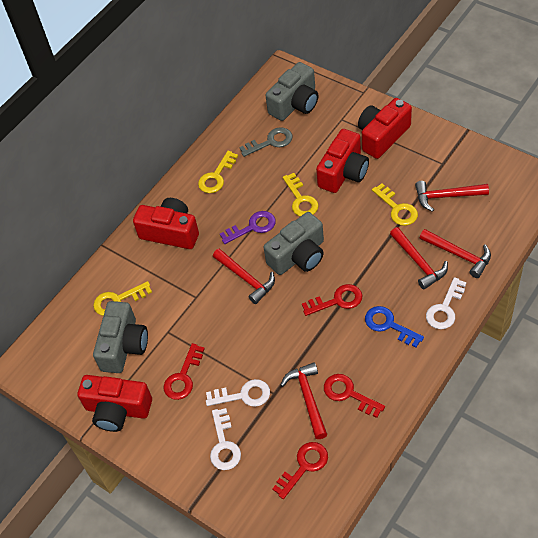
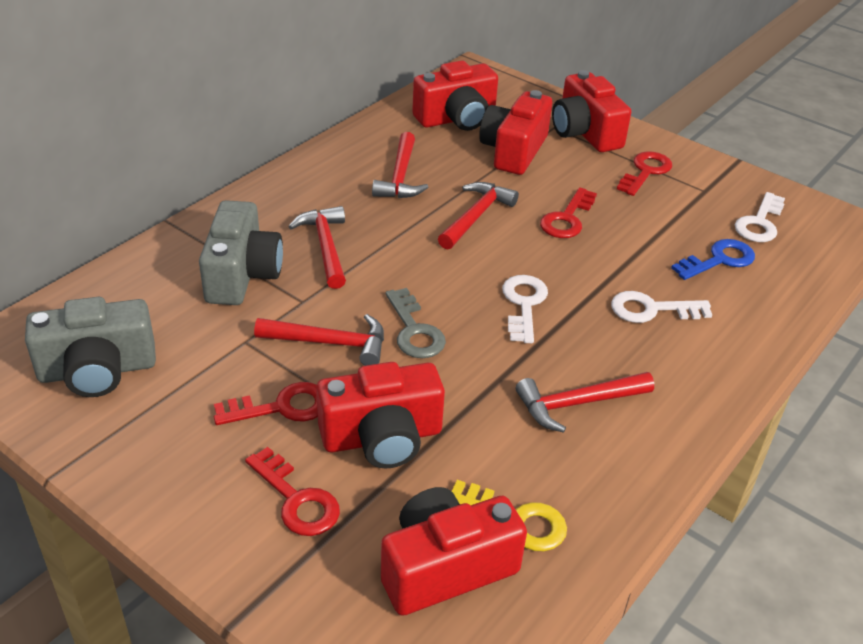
grey camera: [93,301,148,373] [264,212,324,275] [265,62,318,121] = 3 -> [25,297,156,397] [199,200,283,305] = 2
purple key: [220,211,276,244] = 1 -> none = 0
red camera: [77,375,152,432] [133,198,199,249] [316,129,369,193] [358,98,412,159] = 4 -> [316,362,445,468] [381,487,527,616] [412,60,498,131] [479,90,552,175] [552,70,631,152] = 5
yellow key: [93,281,152,316] [198,151,238,193] [283,173,319,216] [372,183,418,226] = 4 -> [452,480,567,551] = 1

